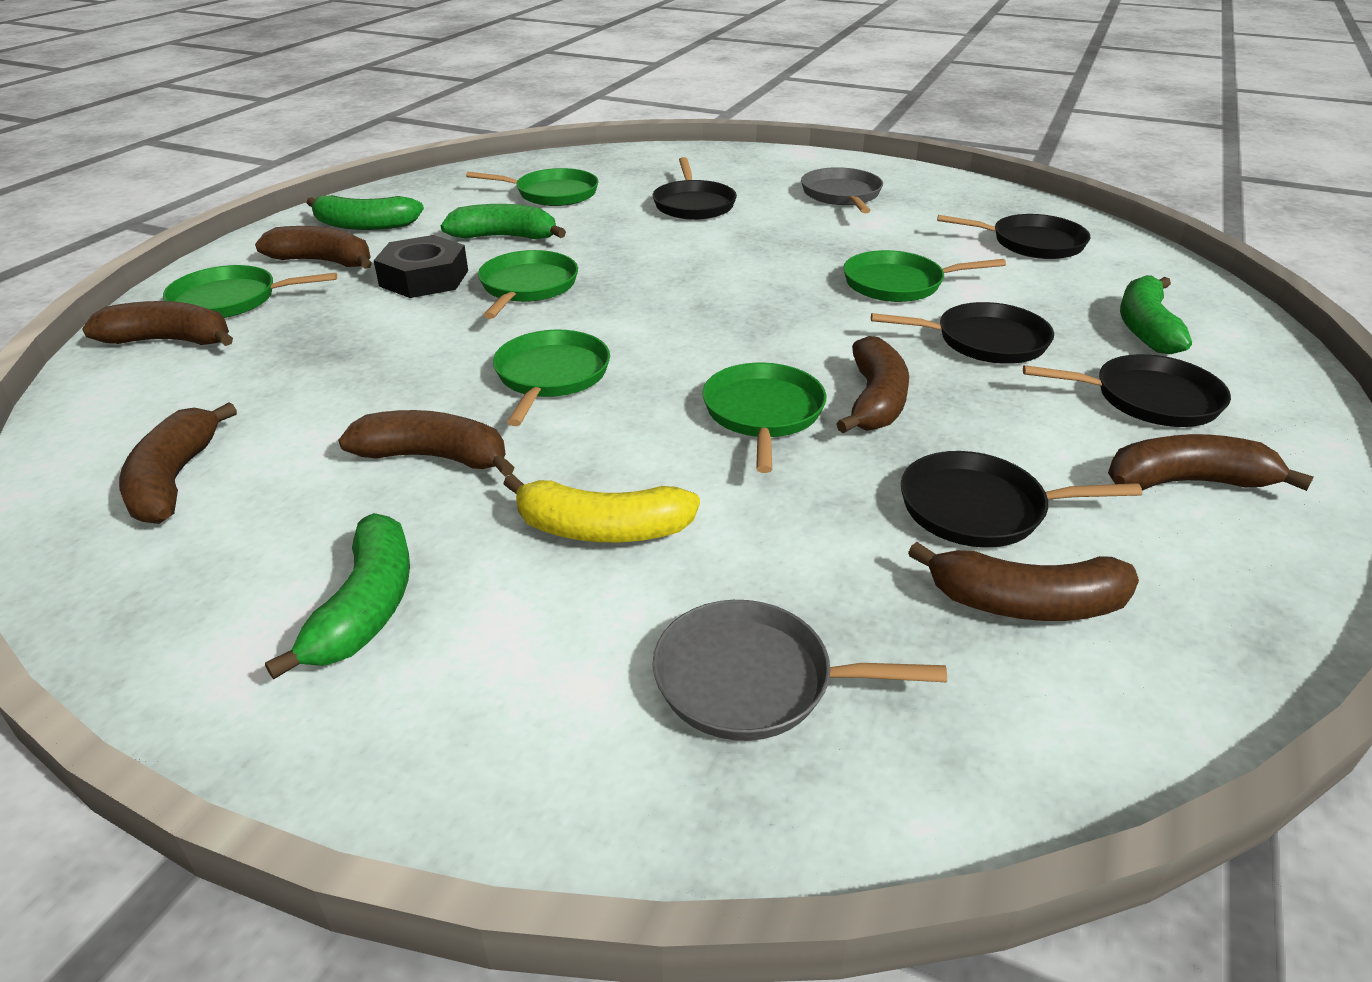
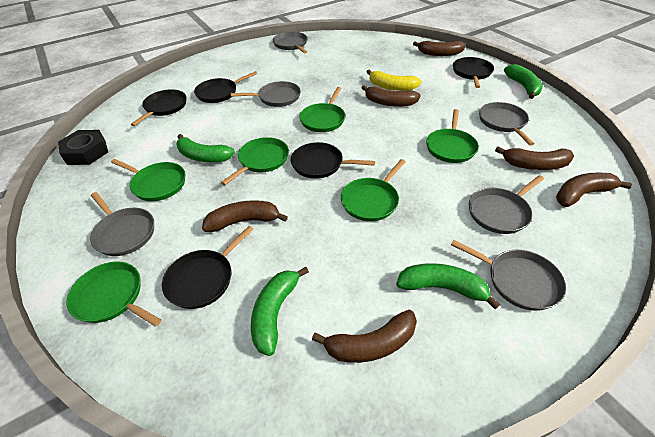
brown banana: [82,301,233,346] [119,402,237,524] [255,226,372,269] [338,410,515,477] [836,336,909,433] [908,542,1139,621] [1108,434,1314,491] = 7 -> [202,200,288,232] [312,310,417,363] [361,85,421,107] [413,41,465,56] [495,146,574,170] [556,173,632,207] = 6
grey pan: [653,600,947,741] [801,167,883,213] = 2 -> [90,192,154,256] [231,81,301,107] [273,32,307,53] [451,240,566,311] [469,175,544,234] [479,102,535,146] = 6

